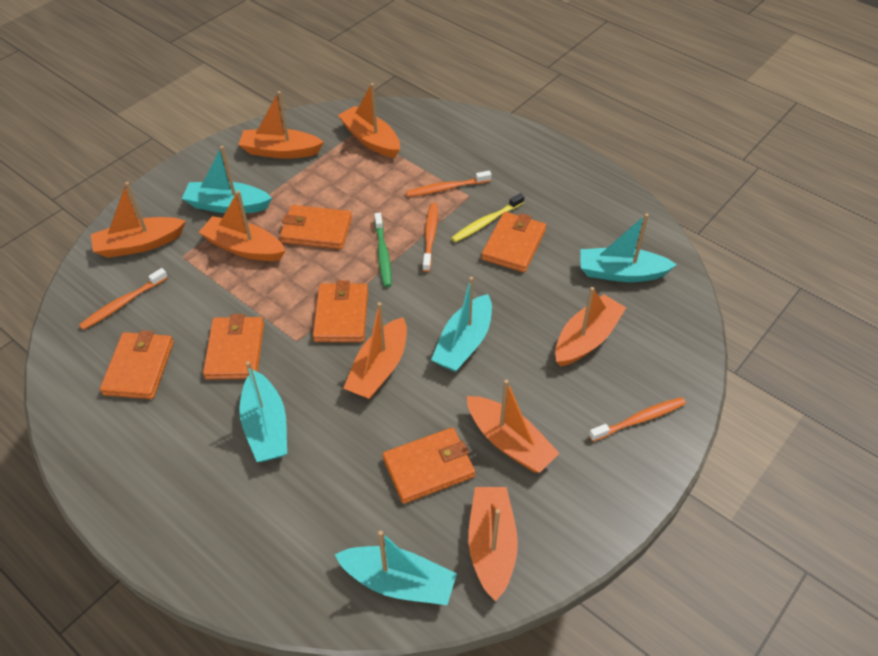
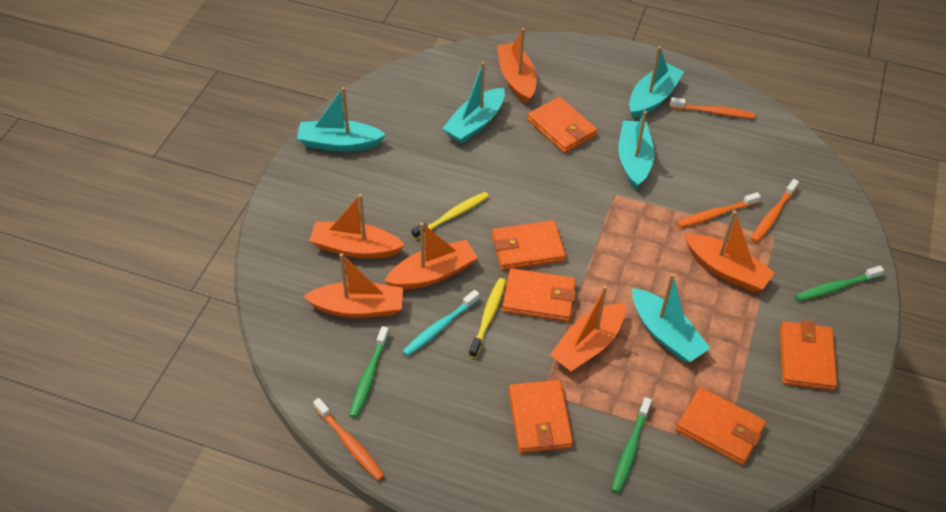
green toothbrush: [374,213,392,287] = 1 -> [349,326,389,418] [611,397,652,493] [795,266,884,301] = 3
orange boat: [91,182,186,258] [198,190,285,261] [238,91,324,159] [338,83,400,158] [343,302,407,399] [467,380,560,473] [468,487,518,602] [555,287,626,367] = 8 -> [303,253,403,318] [309,194,405,259] [384,222,478,290] [497,28,537,104] [550,286,625,372] [685,211,775,292] = 6
turquoise toothbrush: none = 0 -> [402,290,479,356] = 1
yellow toothbrush: [451,193,524,242] = 1 -> [412,192,489,239] [469,278,506,358] = 2

